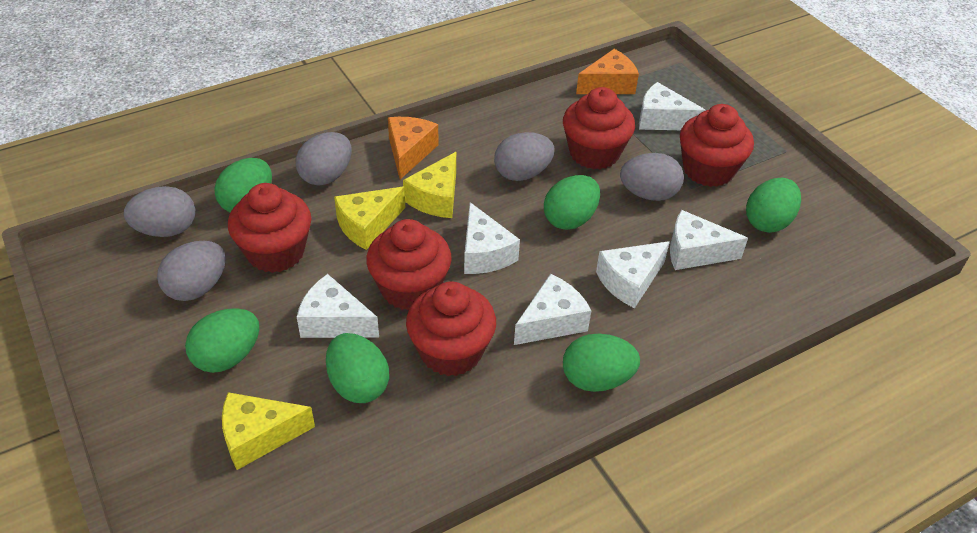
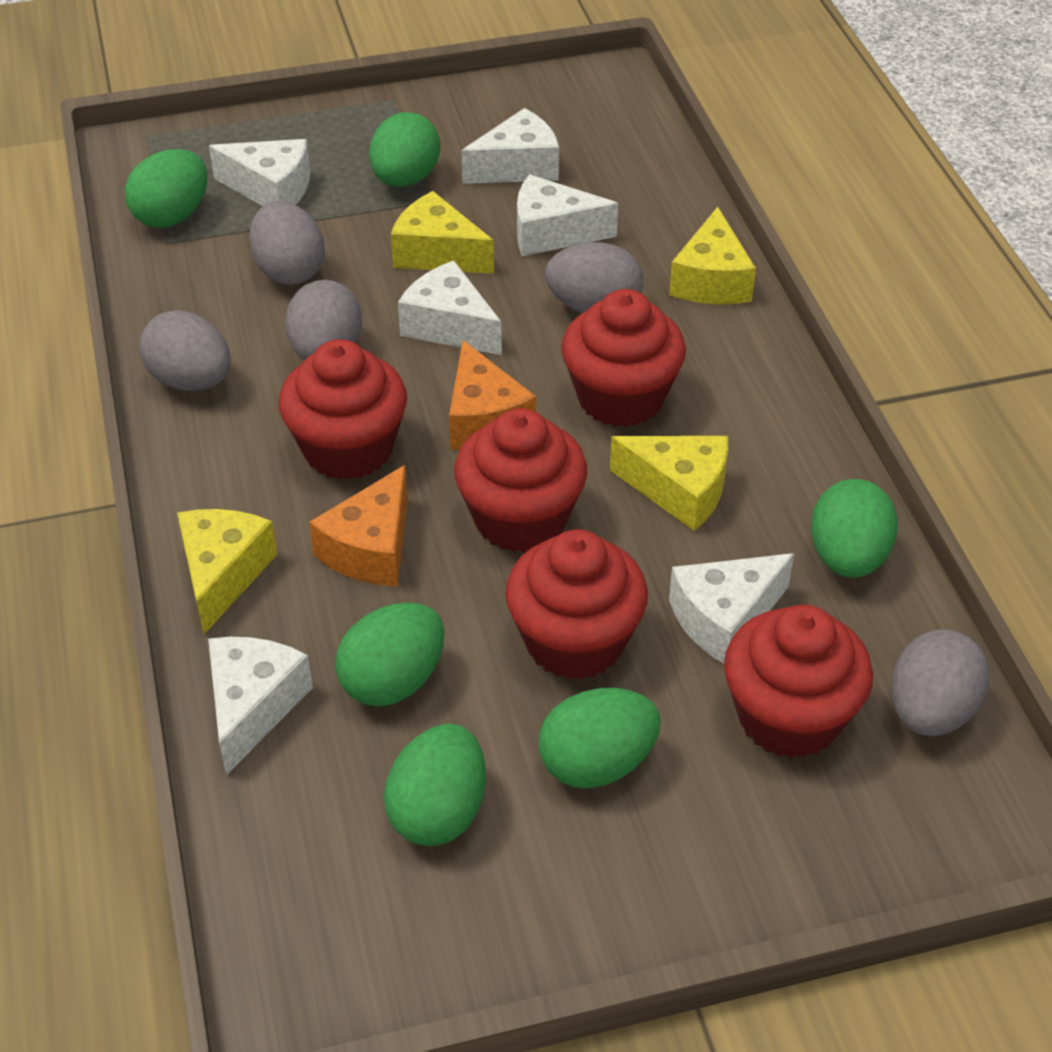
yellow cheese: [222,392,315,470] [334,187,405,250] [403,152,456,218] = 3 -> [177,509,277,634] [391,191,494,274] [610,436,728,531] [669,207,756,304] = 4

